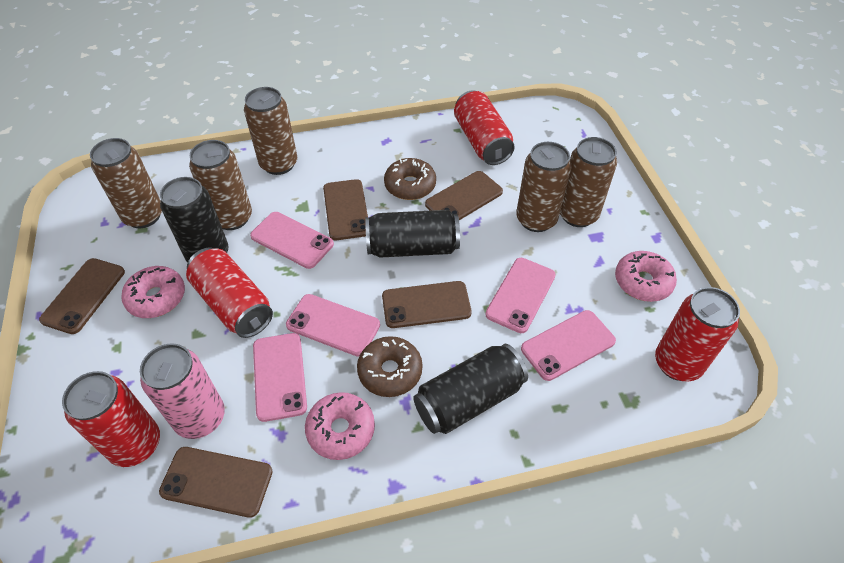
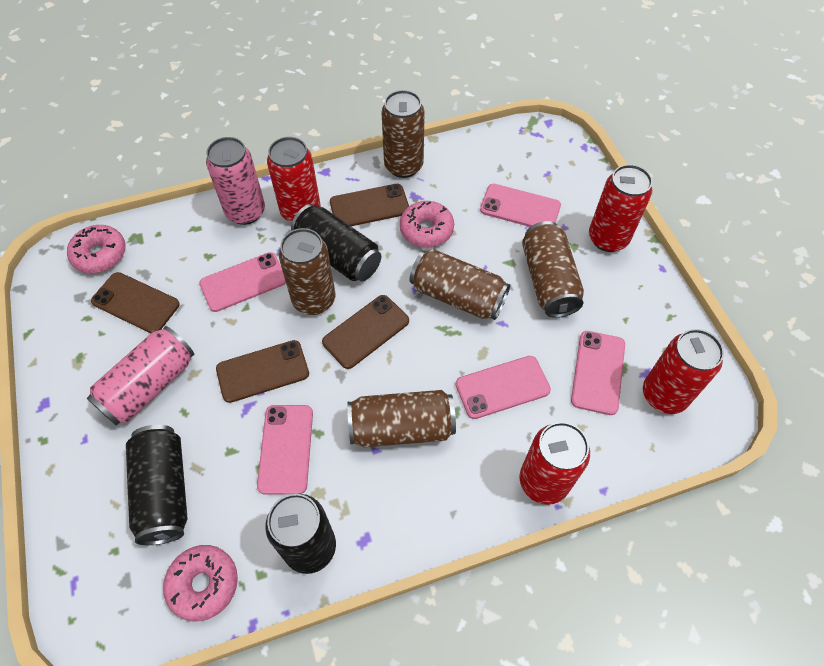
brown donut: [357,336,423,397] [384,158,436,200] = 2 -> none = 0
brown phone: [39,258,125,334] [159,447,273,518] [323,179,368,240] [382,281,472,328] [425,171,503,220] = 5 -> [91,272,180,333] [216,340,309,403] [322,295,409,369] [330,184,409,226] = 4
pink can: [140,343,225,439] = 1 -> [87,326,194,425] [206,137,265,225] = 2

